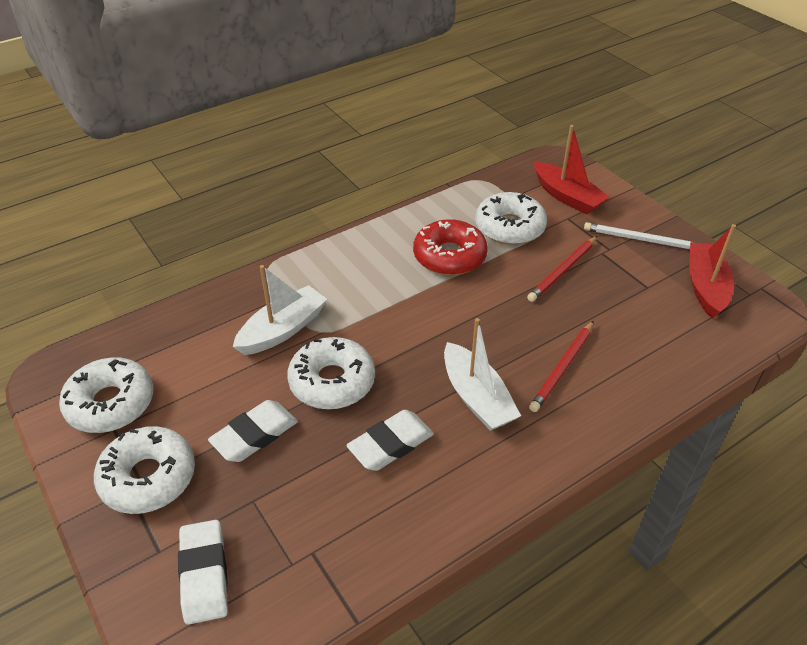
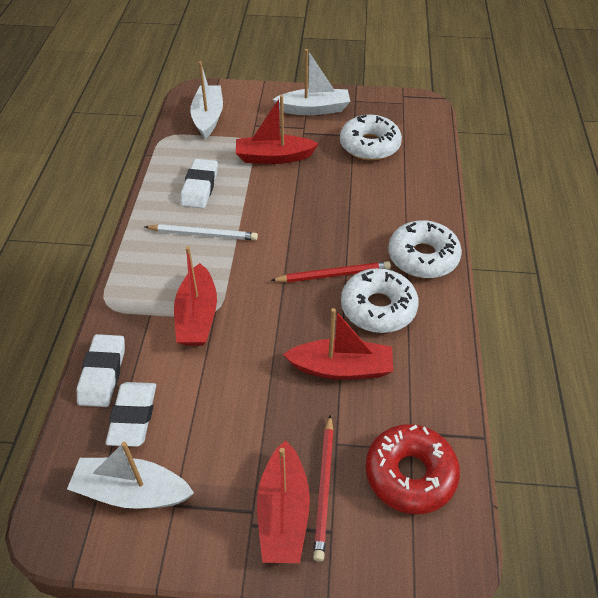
red boat: [534,125,610,215] [689,224,736,319] = 2 -> [174,246,217,346] [236,95,319,164] [257,440,310,563] [283,308,393,380] = 4
white boat: [233,265,327,355] [444,318,521,431] = 2 -> [67,442,194,509] [190,61,223,139] [273,49,351,115] = 3
white donut: [59,357,153,433] [94,426,195,514] [287,337,375,409] [475,192,547,245] = 4 -> [340,115,402,161] [341,268,418,333] [388,220,462,278] = 3

